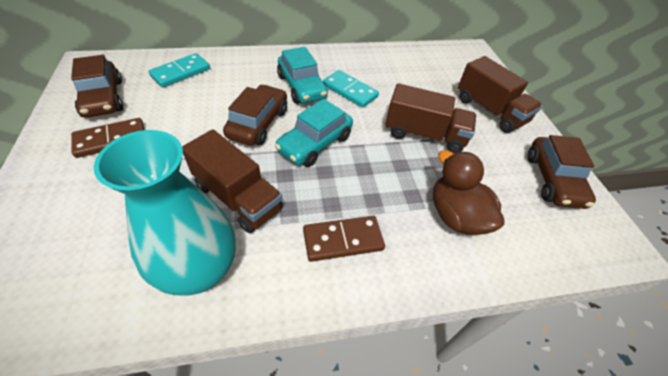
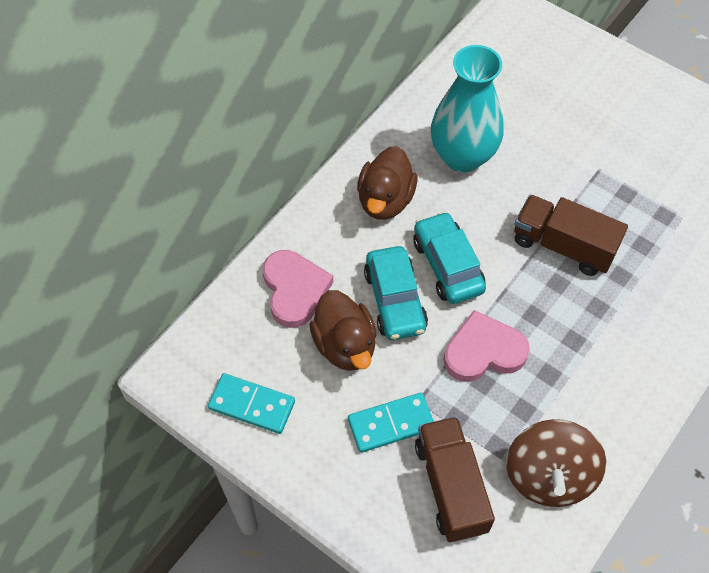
brown car: [71,55,123,117] [223,84,287,146] [527,135,596,209] = 3 -> none = 0
brown domino: [71,118,144,158] [303,216,385,262] = 2 -> none = 0
brown duck: [433,150,505,235] = 1 -> [309,290,377,371] [357,146,417,220] = 2
brown spinning top: none = 0 -> [506,419,606,507] = 1
brown truck: [182,129,283,233] [385,83,476,154] [458,56,542,133] = 3 -> [415,417,495,542] [514,195,628,276] = 2
pink heart: none = 0 -> [263,250,333,328] [444,310,530,382] = 2

